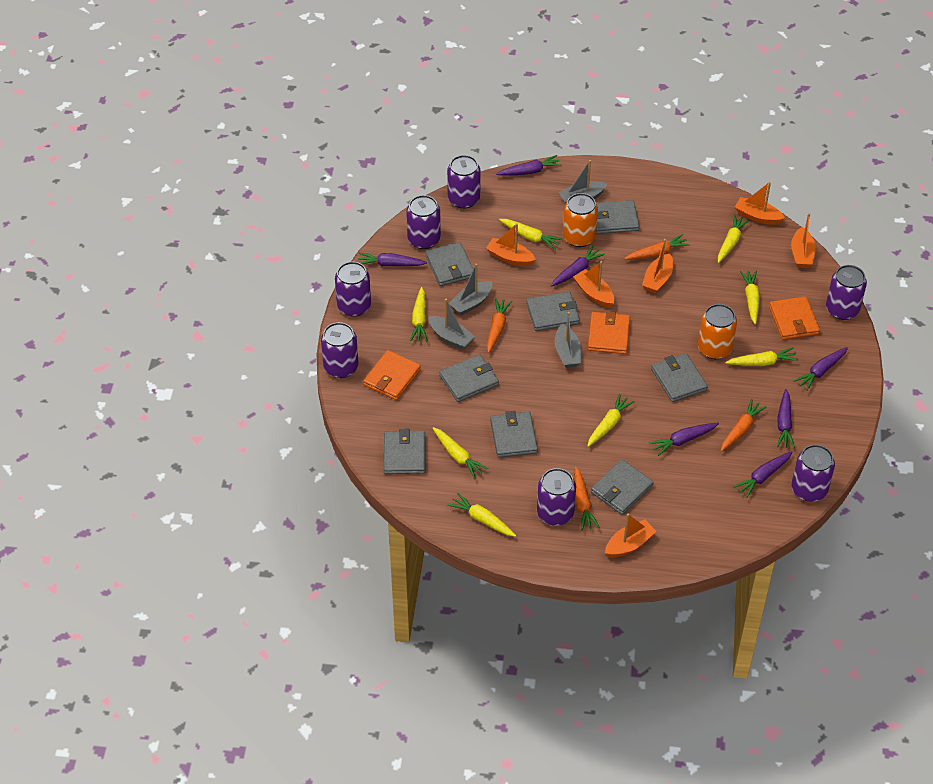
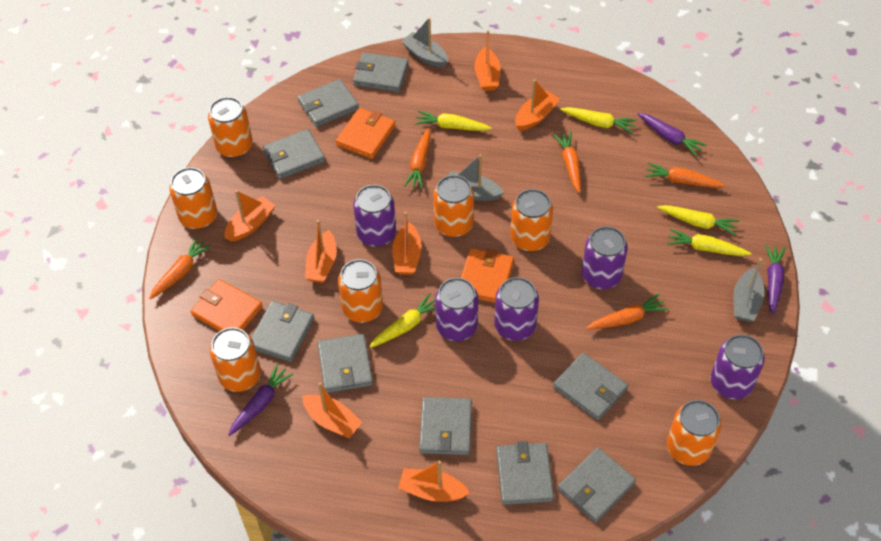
grey boat: [428,299,475,350] [449,263,492,316] [555,312,581,368] [559,160,607,203] = 4 -> [401,17,448,68] [448,154,504,201] [733,258,765,322] = 3
grey wallet: [384,429,426,474] [425,242,473,286] [439,354,499,402] [490,411,538,458] [526,292,580,331] [591,460,654,515] [596,200,640,234] [651,353,708,402] = 8 -> [251,301,314,362] [263,129,325,179] [298,79,359,127] [317,334,373,393] [353,52,409,92] [419,397,472,455] [496,441,554,505] [553,352,628,421] [558,447,636,523] = 9
orange boat: [486,223,536,266] [573,261,614,308] [605,514,657,558] [642,239,673,293] [735,182,785,225] [791,213,816,268] = 6 -> [225,190,275,242] [302,382,362,438] [305,220,337,283] [392,212,422,275] [398,461,470,502] [474,30,501,91] [515,79,560,131] = 7
orange can: [563,193,598,247] [698,304,737,359] = 2 -> [169,167,217,229] [208,97,253,158] [210,327,261,392] [338,259,383,323] [433,175,474,237] [510,189,553,252] [667,400,721,466] = 7
orange carrot: [487,298,512,353] [574,467,600,530] [624,234,690,260] [721,399,767,451] = 4 -> [149,237,212,299] [404,128,430,189] [553,131,581,193] [586,294,669,330] [645,162,726,188] = 5
purple can: [321,322,359,378] [335,262,371,317] [406,195,441,249] [447,155,481,209] [537,468,576,526] [791,445,835,502] [826,265,867,320] = 7 -> [353,185,396,247] [435,278,479,341] [494,277,539,341] [582,226,628,289] [711,334,765,399] = 5
purple carrot: [358,253,427,266] [496,155,562,176] [551,246,605,287] [650,423,719,456] [733,451,792,498] [777,389,795,449] [794,347,848,391] = 7 -> [228,364,294,436] [638,113,707,157] [765,244,786,315] = 3
yellow carrot: [410,287,428,341] [433,427,488,479] [448,493,516,537] [499,219,563,250] [587,394,635,447] [718,215,750,263] [725,347,798,366] [740,271,760,324] = 8 -> [369,293,435,348] [415,111,492,131] [560,107,637,133] [657,205,739,235] [667,229,752,256] = 5

